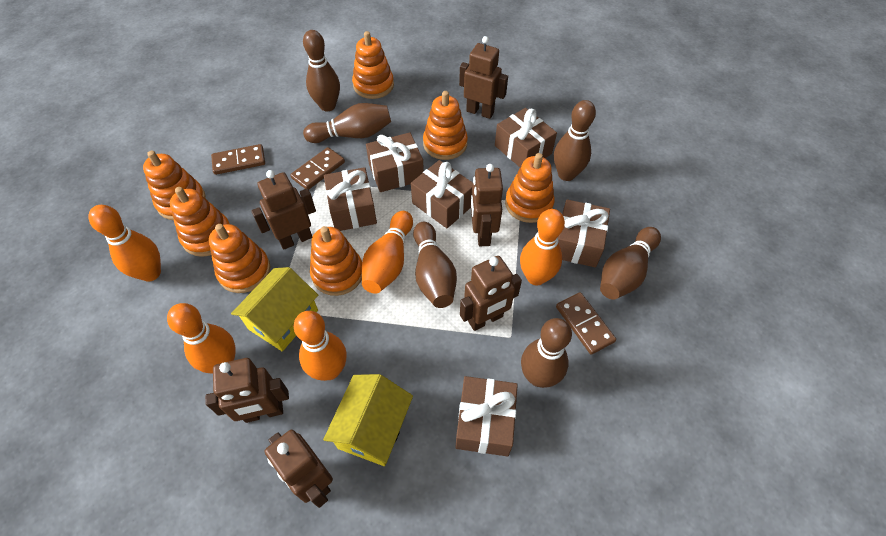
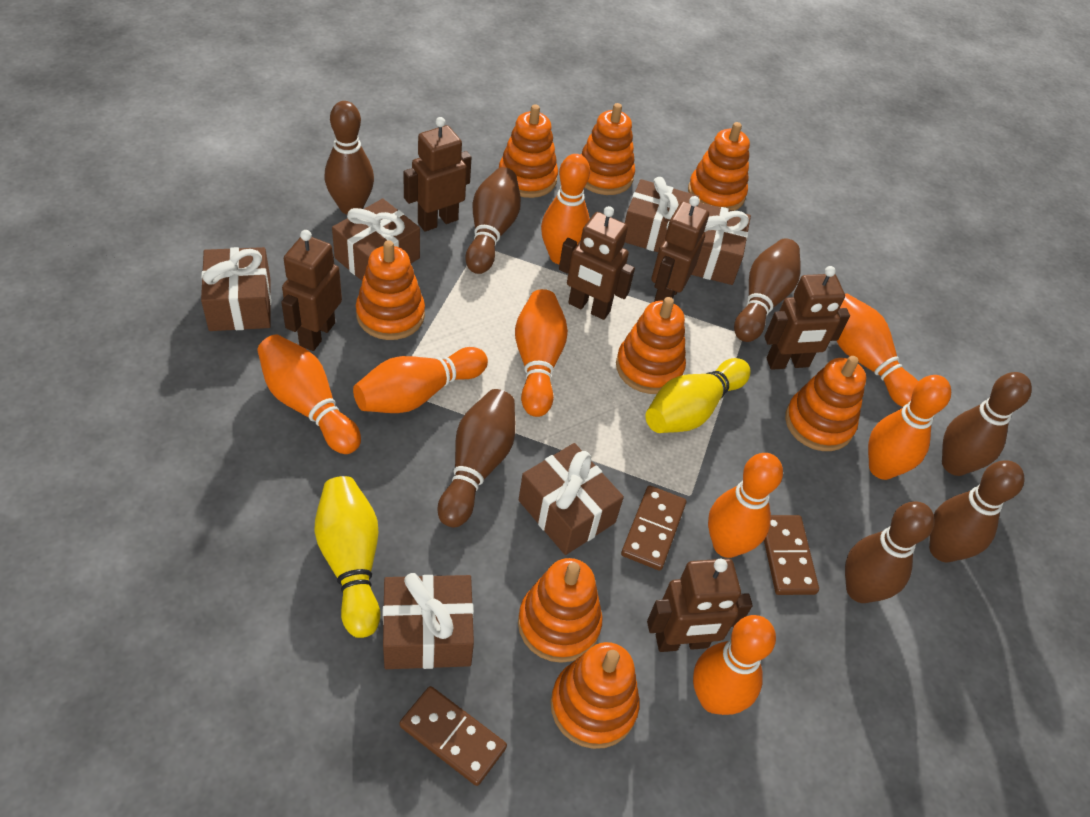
brown bowling pin: [303,30,340,111] [303,103,391,143] [413,222,457,308] [521,318,572,388] [554,100,596,181] [600,227,661,300] = 6 -> [325,101,374,215] [437,389,515,528] [465,167,521,274] [734,238,801,342] [845,501,935,603] [929,460,1024,562] [942,372,1032,476] = 7
orange bowling pin: [89,205,161,282] [167,303,236,373] [294,311,346,381] [362,211,413,294] [520,209,565,286] = 5 -> [257,334,361,454] [353,347,488,413] [515,289,568,417] [541,154,590,265] [693,615,776,715] [708,453,783,558] [837,294,919,407] [868,375,951,480] = 8
orange stacking toy: [143,151,206,220] [170,187,230,257] [209,224,271,293] [310,226,362,296] [352,31,394,99] [423,91,468,160] [505,153,555,223] = 7 -> [356,240,425,340] [499,104,558,198] [518,558,602,663] [550,642,640,749] [581,103,635,195] [616,297,686,394] [688,122,750,211] [785,356,866,451] = 8
yellow bowling pin: none = 0 -> [314,476,380,638] [645,358,750,433] = 2
yellow house: [231,267,318,352] [323,374,413,466] = 2 -> none = 0

